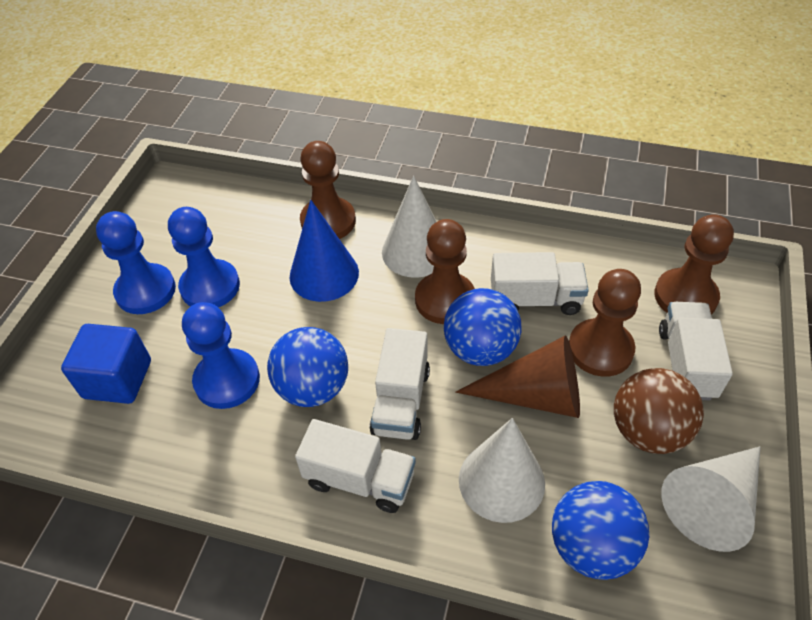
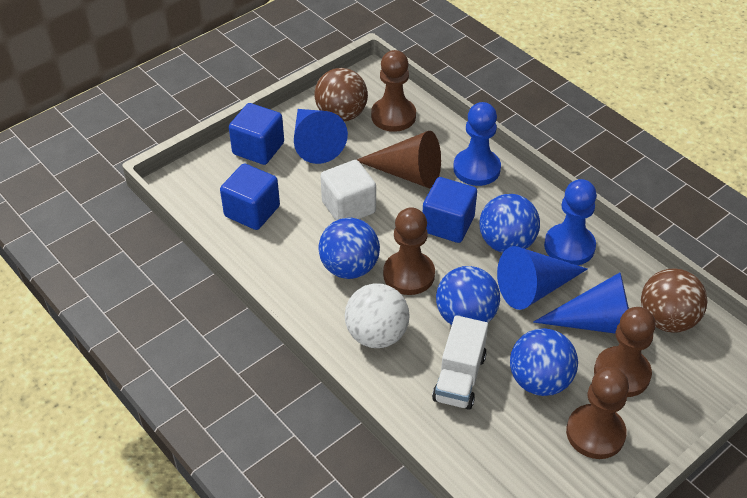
blue ball: [267,327,348,407] [444,288,522,366] [552,481,649,580] = 3 -> [318,218,380,279] [436,266,500,325] [479,194,540,253] [510,328,578,396] = 4
blue cone: [289,200,359,302] = 1 -> [294,109,348,164] [497,246,587,310] [533,273,629,334] = 3
blue cube: [61,324,151,404] = 1 -> [220,163,280,230] [229,103,284,165] [423,177,477,243] = 3
blue pawn: [96,211,176,314] [168,207,240,307] [182,302,260,409] = 3 -> [453,102,501,186] [544,179,597,265] = 2
brown ball: [614,368,704,454] = 1 -> [314,68,368,122] [641,268,708,333] = 2
white ball: none = 0 -> [345,283,410,348] = 1
white cone: [382,176,437,278] [459,418,545,523] [661,446,760,552] = 3 -> none = 0
white cube: none = 0 -> [320,160,376,221] = 1
white truck: [295,419,416,513] [370,328,430,440] [491,252,589,315] [659,302,733,401] = 4 -> [432,315,488,410] = 1

